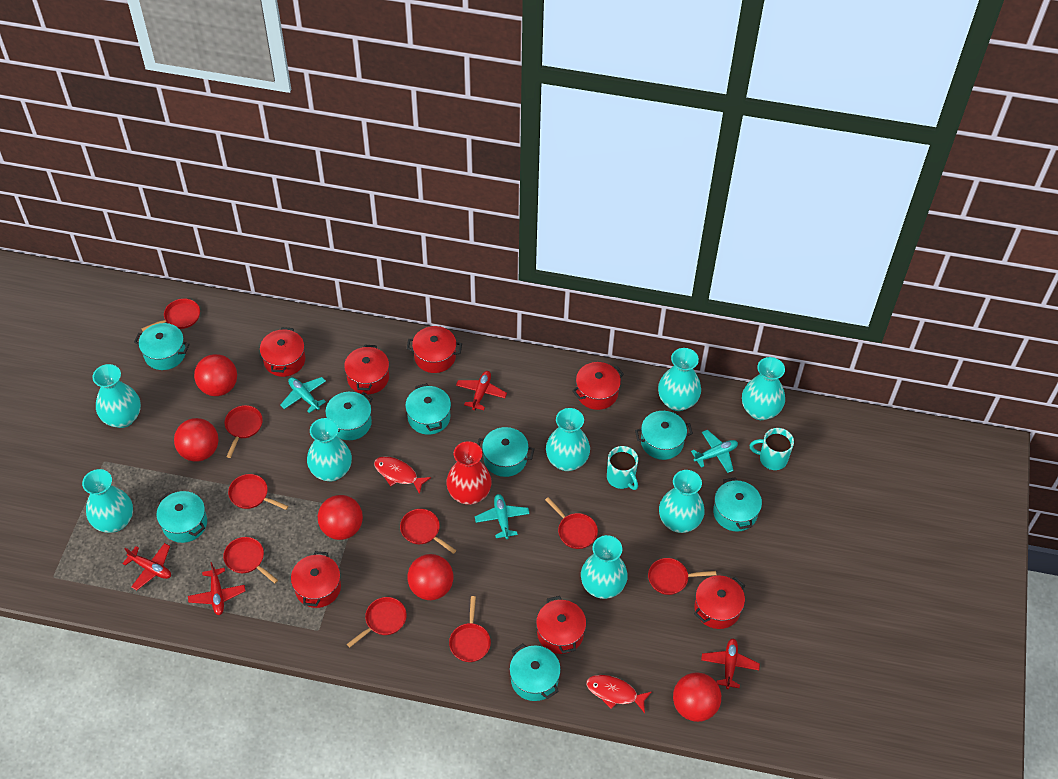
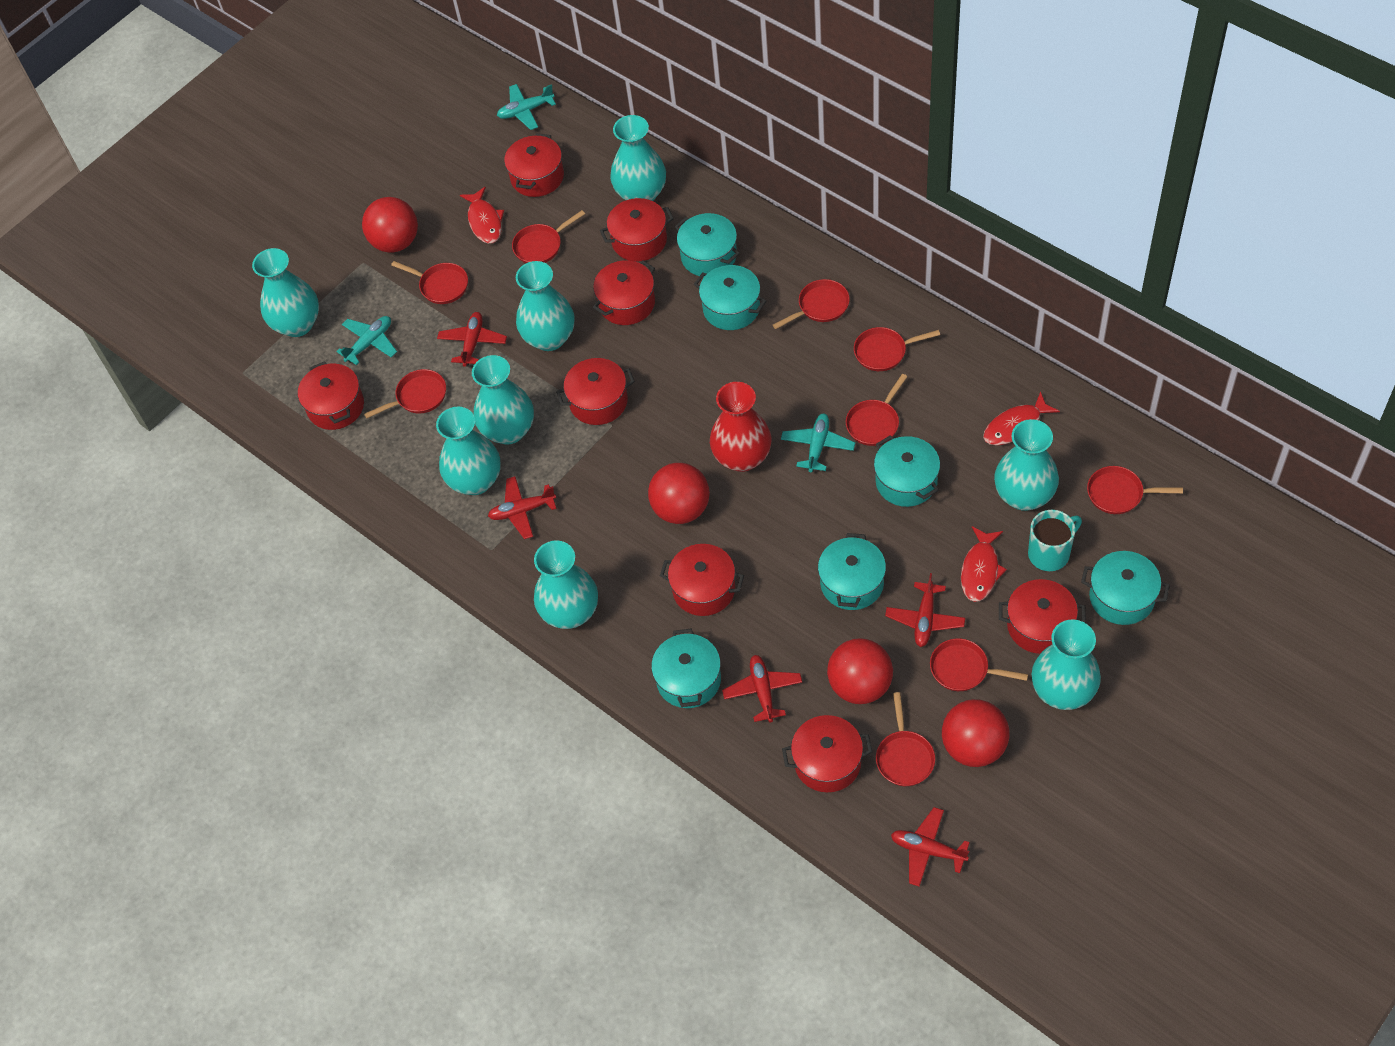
red ball: [174,418,218,462] [194,354,237,396] [318,495,363,540] [407,554,454,600] [673,672,721,722] = 5 -> [362,197,418,253] [648,463,710,524] [827,638,893,704] [942,699,1010,767] = 4
red fish: [374,456,431,494] [586,675,652,713] = 2 -> [460,187,504,244] [961,526,1007,602] [983,391,1060,445] = 3
red plane: [122,543,171,590] [188,562,245,615] [456,371,507,410] [701,638,760,689] = 4 -> [437,312,507,367] [488,476,556,539] [722,655,802,723] [885,573,965,647] [891,807,970,887] = 5
red pot: [260,327,305,377] [291,551,341,608] [344,344,389,394] [407,326,462,373] [536,596,586,654] [572,362,624,410] [694,575,745,629] = 7 -> [298,361,364,430] [504,133,564,197] [556,358,635,425] [593,260,655,325] [600,198,674,262] [660,544,744,616] [782,715,872,792] [999,579,1086,654] = 8
turquoise mug: [607,446,638,490] [750,428,794,470] = 2 -> [1028,510,1082,571] = 1
turquoise pot: [134,323,190,370] [156,491,207,543] [325,392,373,440] [405,383,451,435] [478,427,534,477] [509,644,561,701] [635,411,693,460] [713,477,762,532] = 8 -> [651,628,721,708] [675,213,740,277] [694,265,766,330] [818,533,886,610] [874,435,940,507] [1081,551,1170,625] = 6

